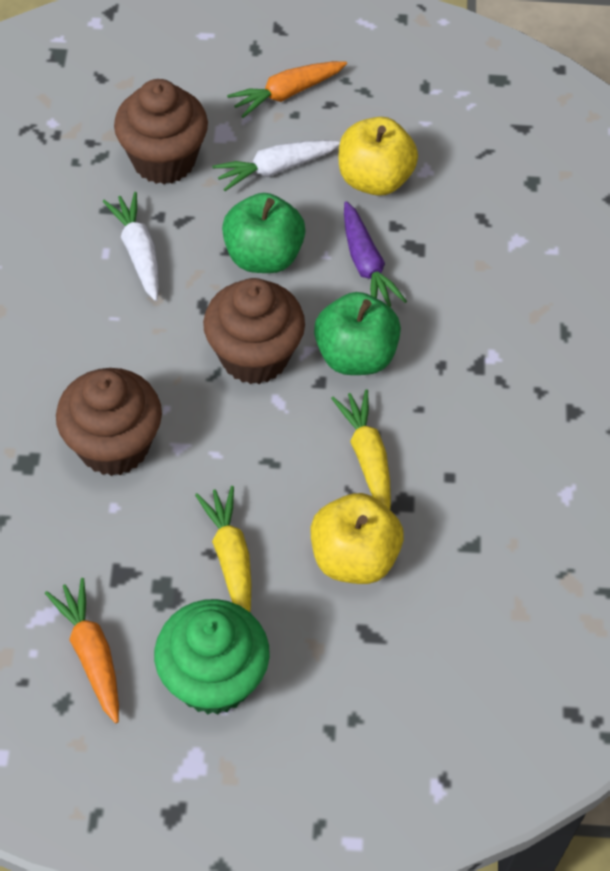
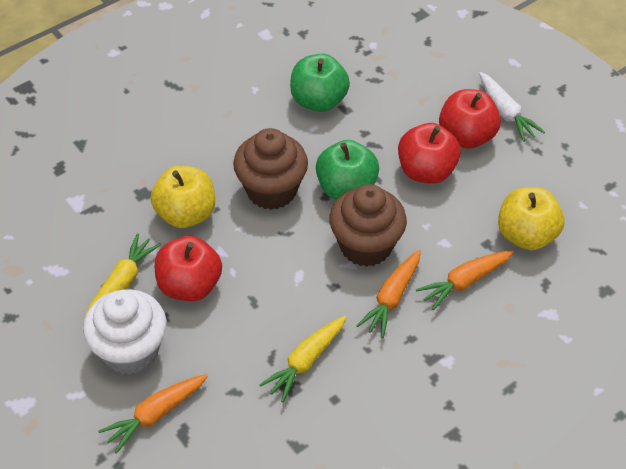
brown cupcake: [56,368,162,476] [114,79,208,184] [203,278,305,384] = 3 -> [233,128,308,210] [329,184,407,267] = 2
green cupcake: [154,599,270,715] = 1 -> none = 0
orange carrot: [45,578,119,723] [227,61,347,118] = 2 -> [98,374,208,454] [356,250,421,338] [416,251,514,310] = 3
purple carrot: [344,201,407,307] = 1 -> none = 0
red apple: none = 0 -> [155,236,222,301] [398,123,461,184] [439,89,501,149] = 3
white carrot: [103,192,159,301] [212,140,340,191] = 2 -> [479,72,545,142] = 1
white cupcake: none = 0 -> [83,289,167,375] = 1

